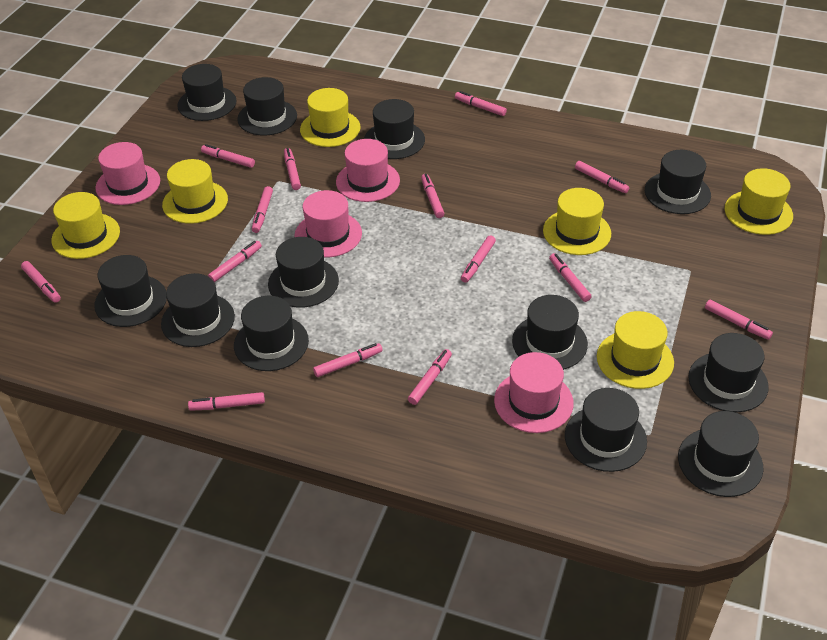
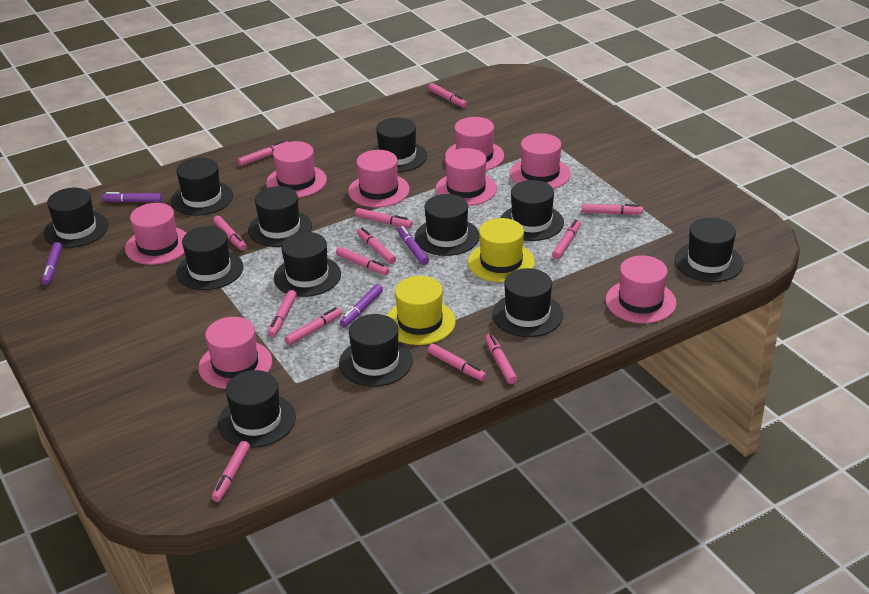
pink hat: [95,142,160,205] [294,190,362,258] [336,139,400,202] [494,352,574,433] = 4 -> [125,203,186,265] [198,317,272,389] [266,141,327,198] [348,150,410,208] [435,148,497,206] [445,117,504,171] [510,133,571,189] [606,255,676,323] = 8
pink marker: [21,261,61,303] [188,392,265,411] [201,144,255,168] [208,241,262,282] [252,186,273,233] [284,148,301,190] [313,343,383,377] [408,349,452,405] [421,174,444,218] [455,91,507,116] [461,235,496,283] [549,253,592,302] [575,161,629,193] [705,300,773,340] = 14 -> [212,441,250,502] [213,216,247,251] [238,140,287,166] [268,290,297,337] [285,307,342,345] [336,247,389,275] [355,208,412,228] [357,227,396,264] [428,83,467,108] [428,344,487,381] [485,334,517,384] [552,219,581,259] [582,204,643,215] = 13
purple marker: none = 0 -> [42,242,62,285] [103,192,162,203] [340,284,383,327] [398,226,429,265] = 4
yellow hat: [51,192,120,259] [162,159,228,224] [300,88,361,147] [543,188,611,255] [597,311,674,389] [725,168,793,235] = 6 -> [387,276,456,345] [468,218,535,282] = 2

